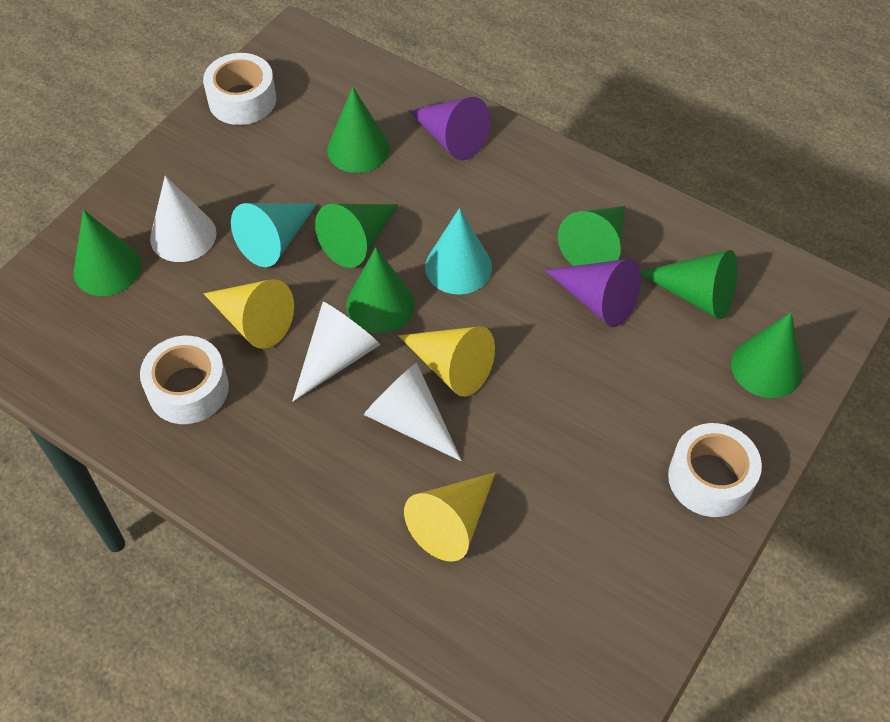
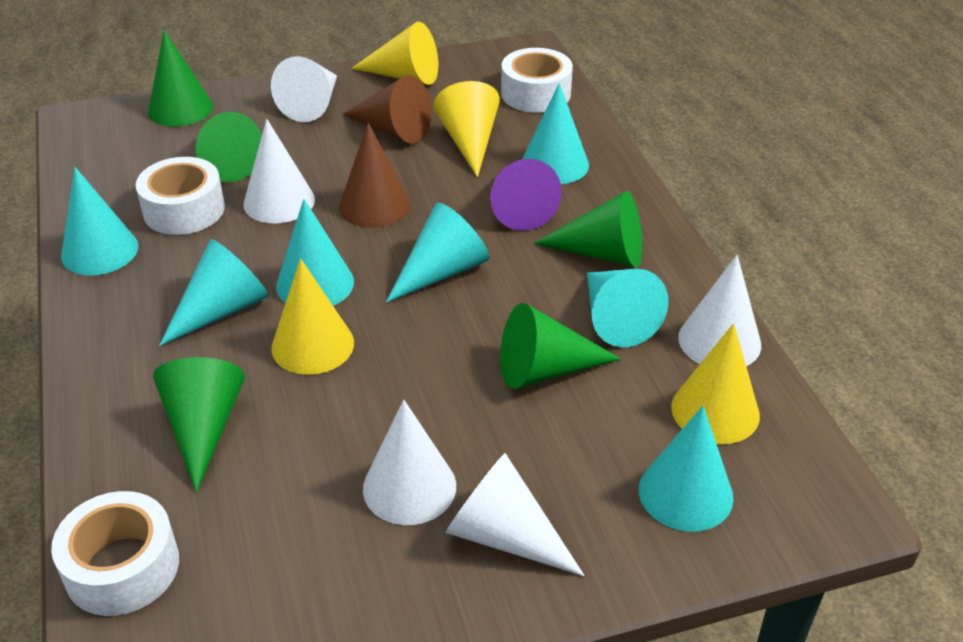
brown cone: none = 0 -> [339,123,410,228] [343,76,432,144] = 2
green cone: [73,210,141,296] [315,204,398,268] [327,87,390,173] [346,247,415,333] [558,206,625,266] [640,250,738,320] [731,312,803,398] = 7 -> [148,30,213,127] [153,357,245,493] [196,112,262,182] [500,303,621,389] [534,191,642,267] = 5
purple cone: [409,97,490,160] [544,259,641,327] = 2 -> [490,159,562,231] = 1
turquoise cone: [231,203,317,267] [425,208,492,295] = 2 -> [61,167,138,276] [159,239,269,346] [276,199,354,306] [386,203,489,303] [522,83,589,184] [587,269,669,347] [639,406,734,532] = 7
white cone: [150,176,217,262] [292,302,380,402] [364,363,461,461] = 3 -> [243,119,315,223] [271,56,337,122] [363,400,456,525] [446,453,584,576] [678,255,761,366] = 5
yellow cone: [203,279,294,349] [398,326,495,397] [404,472,496,562] = 3 -> [271,259,354,375] [351,22,438,85] [434,81,500,177] [671,323,760,444] = 4

